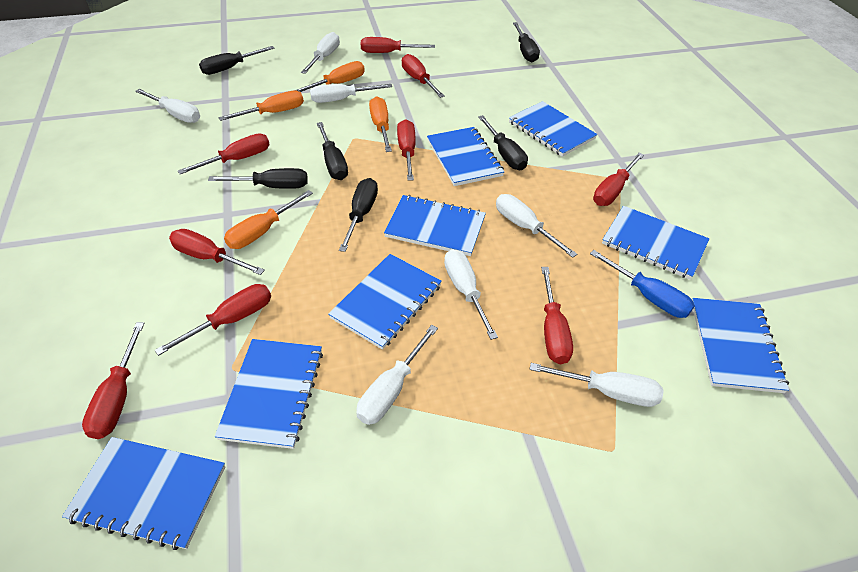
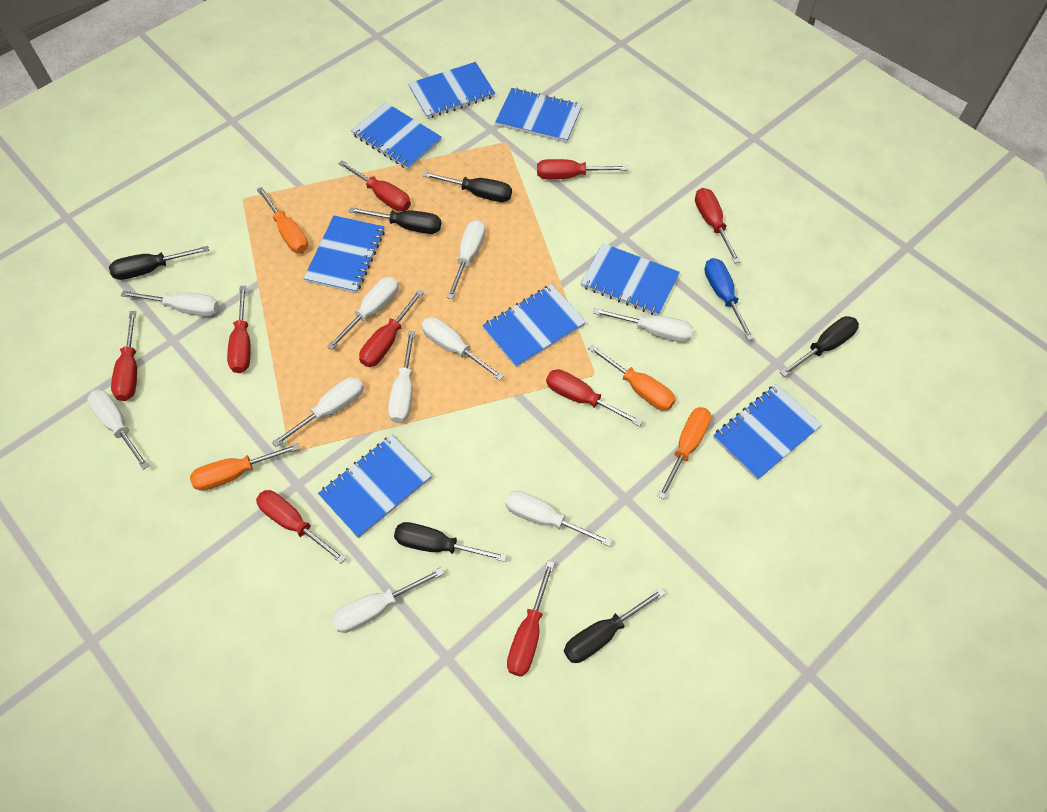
white screwdriver: [135,89,200,123] [301,32,340,74] [310,84,392,103] [356,325,438,425] [444,249,498,340] [496,194,577,258] [530,363,664,407] = 7 -> [87,389,149,470] [121,291,219,317] [272,377,364,447] [327,277,399,350] [332,567,444,633] [388,331,415,423] [422,317,504,380] [447,220,485,299] [505,491,612,547] [593,308,693,342] = 10

